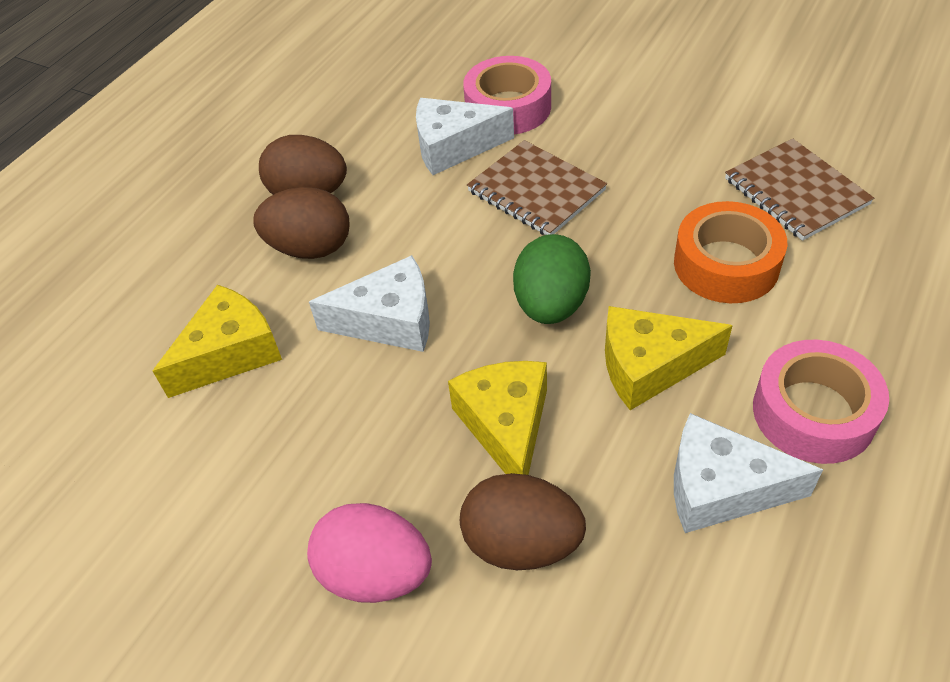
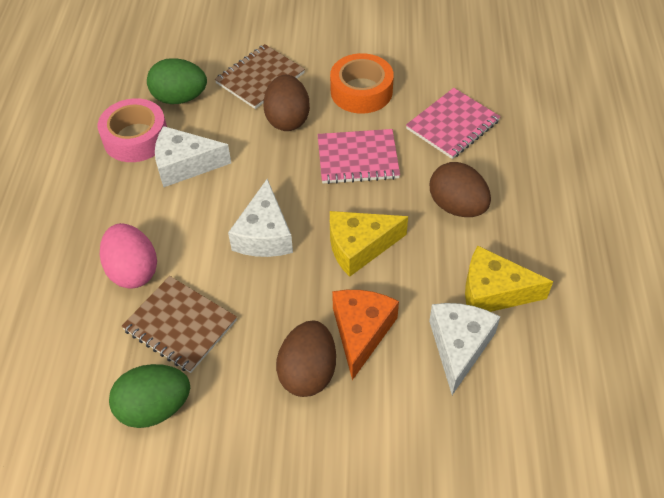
green egg: [513,234,591,324] = 1 -> [109,364,190,428] [147,58,207,104] = 2
orange cheese: none = 0 -> [332,290,399,380] = 1
pink notebook: none = 0 -> [318,129,400,184] [406,88,501,159] = 2
pink tape: [463,56,551,135] [753,340,889,464] = 2 -> [98,98,167,162] = 1
yellow cheese: [153,285,282,398] [448,361,547,475] [605,306,733,410] = 3 -> [330,211,408,277] [465,246,553,312] = 2

